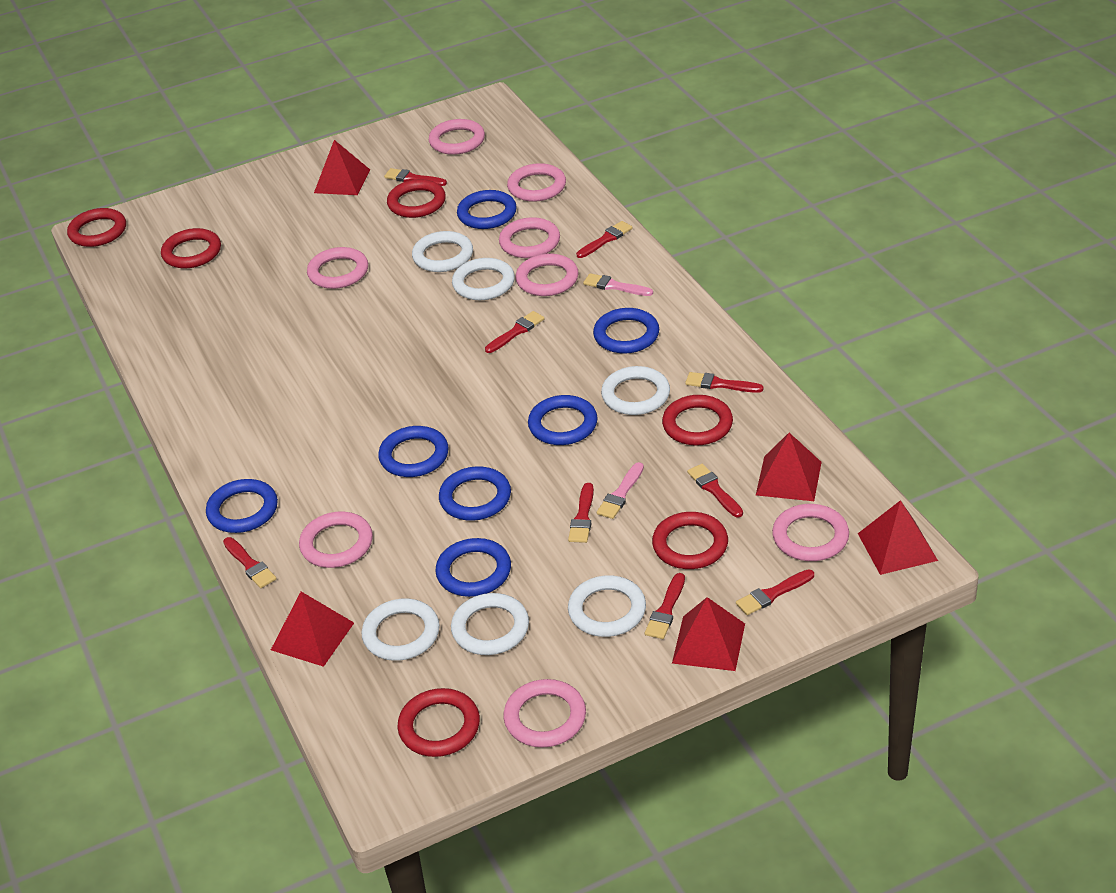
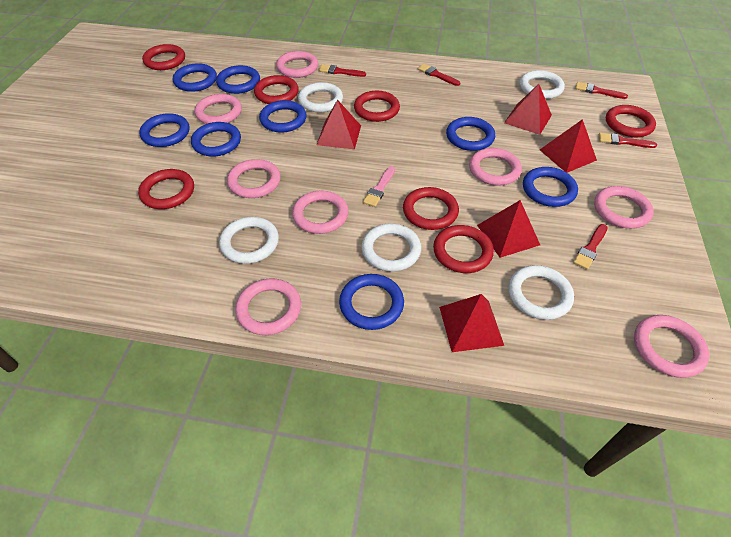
blue ring: [206,479,278,533] [378,426,449,477] [435,538,511,597] [439,466,511,521] [457,190,517,229] [528,395,598,445] [593,308,659,354] = 7 -> [139,113,190,147] [173,63,217,92] [191,122,241,156] [216,65,260,94] [259,100,307,132] [339,274,404,330] [446,117,495,151] [523,167,578,207] = 8
pink brush: [583,273,653,296] [597,462,644,519] = 2 -> [363,166,395,207] = 1
red brush: [223,537,277,588] [384,168,447,186] [485,311,545,353] [568,483,594,543] [576,221,633,258] [645,573,685,639] [685,372,764,393] [687,464,743,517] [736,569,814,615] = 9 -> [319,64,366,77] [418,64,460,86] [573,224,607,270] [575,82,628,99] [599,133,657,148] = 5
red ring: [67,208,126,247] [161,228,221,268] [387,179,446,218] [397,688,480,757] [652,512,728,569] [662,395,733,446] = 6 -> [138,169,194,209] [142,44,185,70] [254,75,299,104] [354,91,400,122] [403,187,459,230] [433,225,494,273] [606,105,656,137] = 7
white ring: [361,599,440,661] [412,231,473,272] [451,593,529,655] [452,258,515,300] [568,575,646,637] [601,366,670,415] = 6 -> [219,217,279,264] [298,82,343,113] [362,223,421,272] [508,265,574,320] [520,70,565,99] = 5

